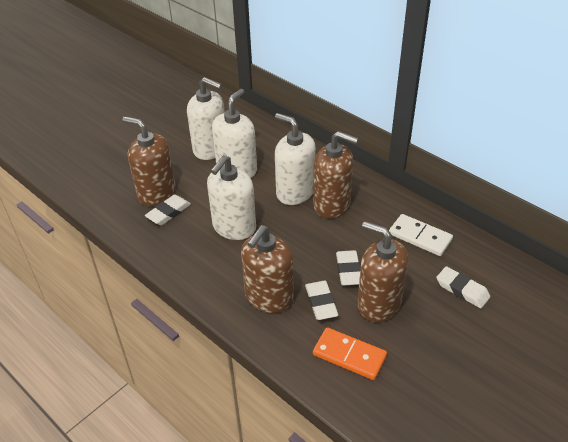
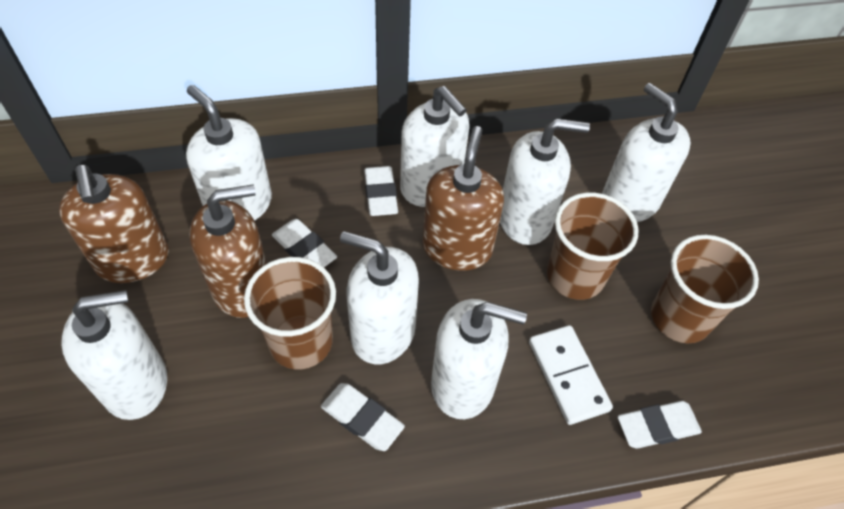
brown cup: none = 0 -> [244,257,336,369] [547,193,639,300] [651,235,759,343] = 3
brown soap dispenser: [123,116,176,206] [241,225,294,313] [313,131,358,219] [357,221,408,322] = 4 -> [59,165,169,283] [189,184,267,318] [423,126,504,271] = 3
orange domino: [313,327,387,380] = 1 -> none = 0
white soap dispenser: [187,77,225,160] [207,155,256,240] [212,89,257,178] [275,113,316,205] = 4 -> [61,290,167,420] [186,85,272,221] [340,231,419,364] [400,86,469,207] [431,299,527,419] [500,118,590,245] [602,83,691,222] = 7

